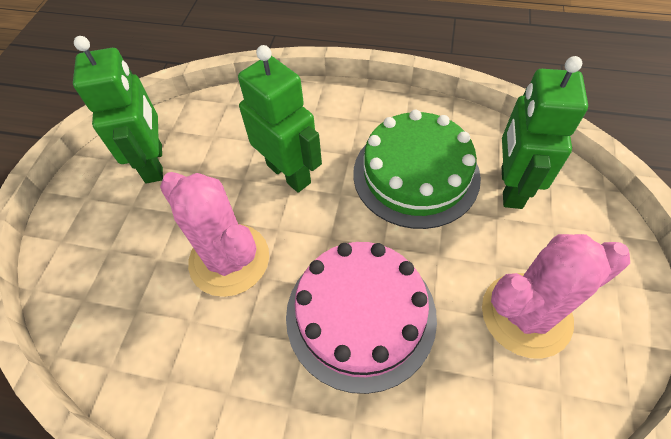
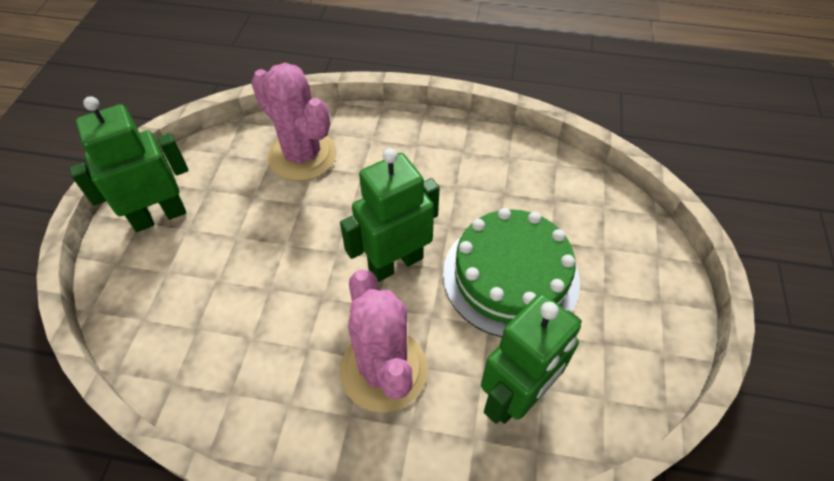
pink cake: [286,242,437,394] = 1 -> none = 0

